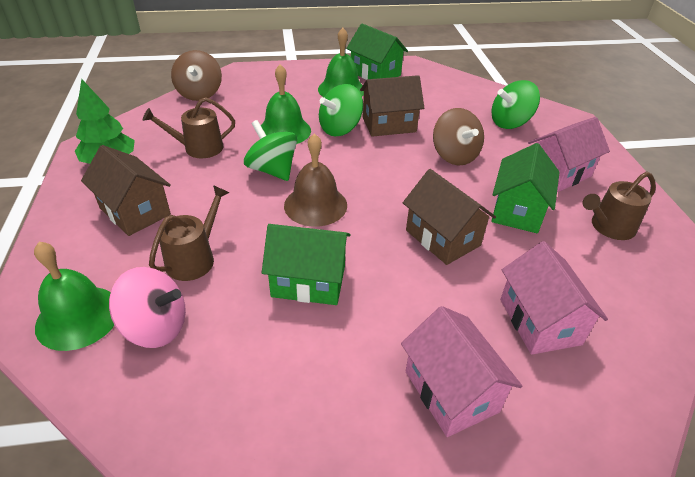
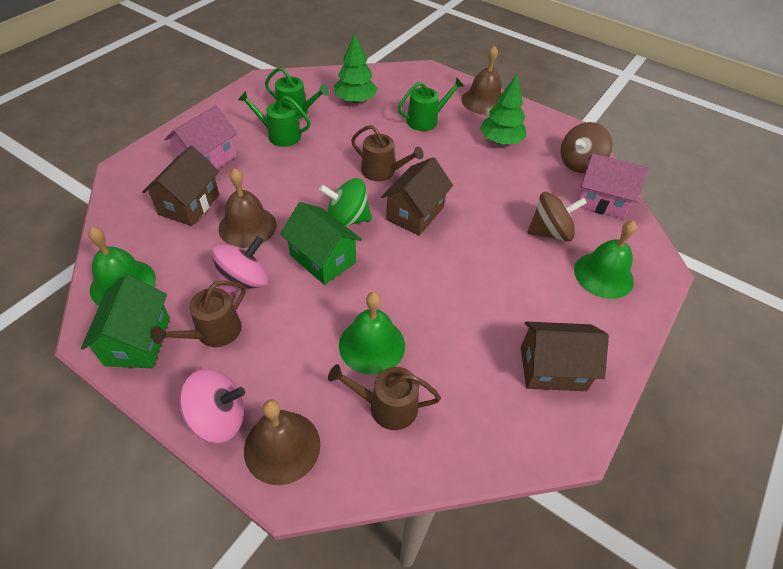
brown bell: [284,133,347,227] = 1 -> [219,168,276,248] [244,400,321,485] [461,46,501,115] = 3
green house: [262,224,351,305] [346,24,408,80] [491,143,560,234] = 3 -> [81,275,170,368] [280,202,362,285] = 2
green spinning top: [244,120,297,181] [319,84,363,137] [491,80,540,129] = 3 -> [319,178,372,226] = 1
green tree: [75,78,135,164] = 1 -> [334,34,377,103] [480,75,527,144] = 2
green watering can: none = 0 -> [238,91,311,147] [265,67,329,119] [398,78,464,131] = 3
pink house: [401,306,523,437] [500,241,608,355] [528,117,610,192] = 3 -> [164,105,237,169] [577,153,649,219] = 2
pink spinning top: [109,267,186,348] = 1 -> [179,369,245,443] [212,236,268,293] = 2

